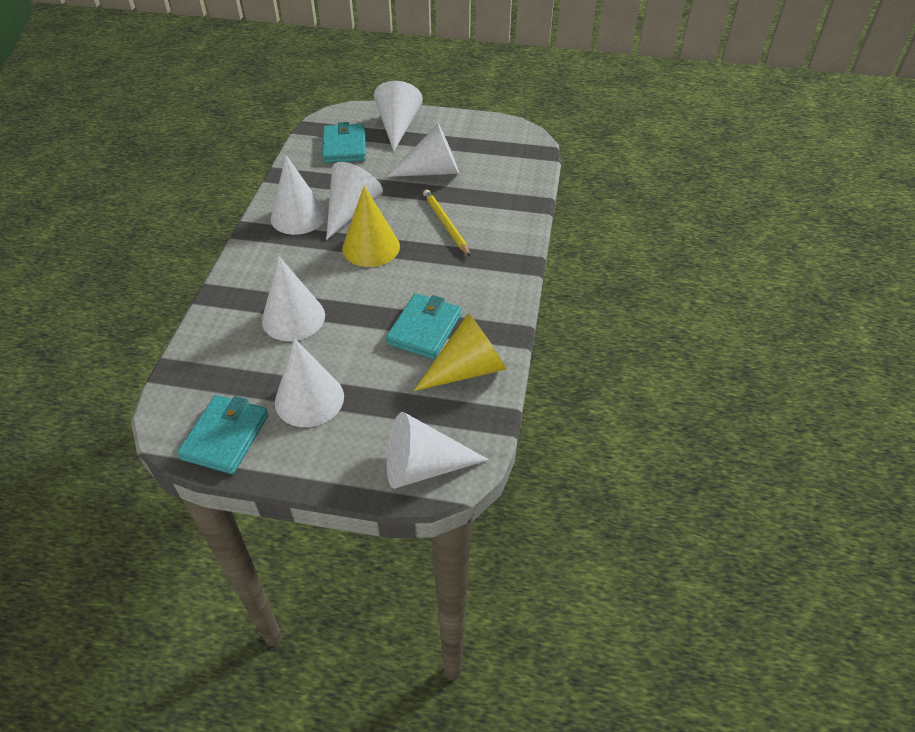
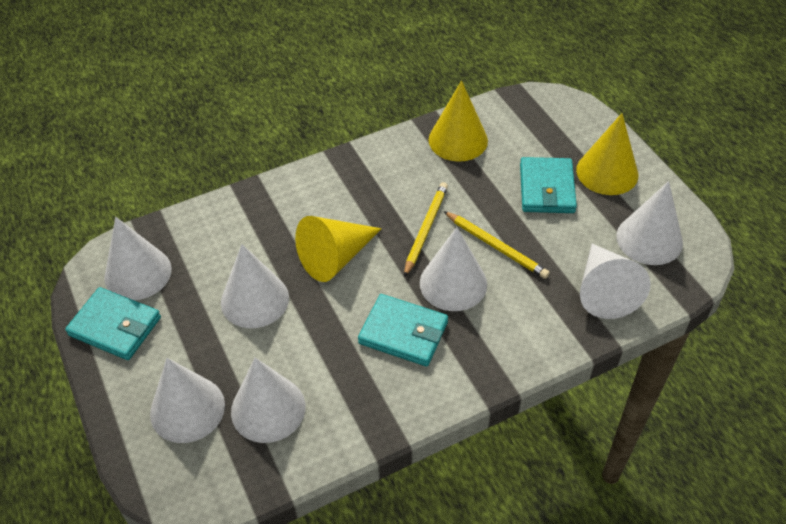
yellow cone: [342,186,400,267] [414,313,506,391] = 2 -> [295,216,382,282] [429,80,488,162] [576,113,638,195] = 3
yellow pencil: [423,189,471,257] = 1 -> [404,182,448,277] [444,211,550,279] = 2

